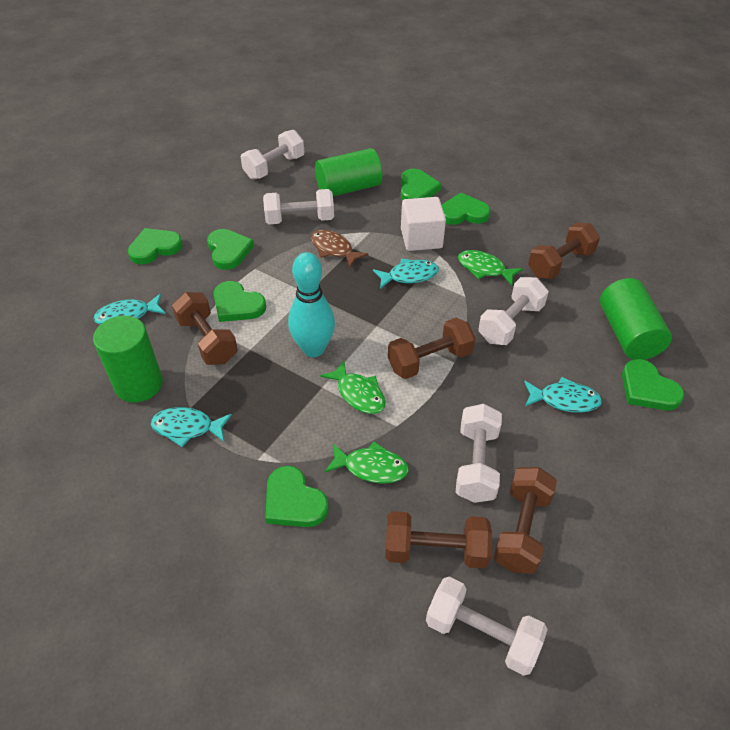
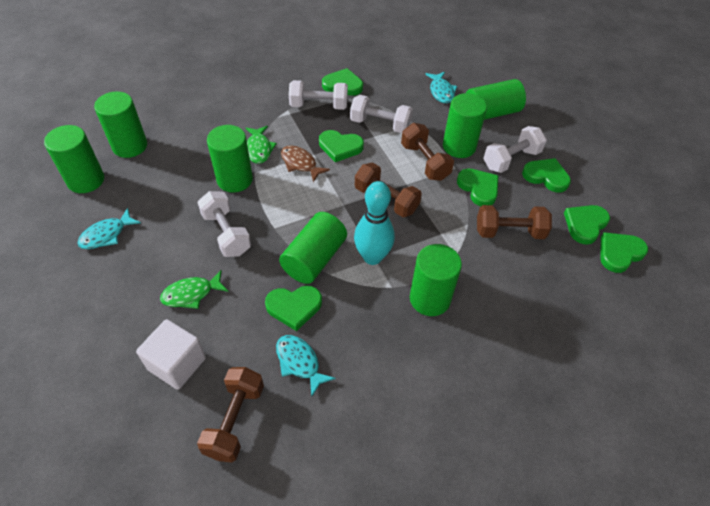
brown dumbbell: [172,292,238,365] [385,511,492,569] [388,318,476,379] [494,467,557,574] [528,223,600,279] = 5 -> [197,367,264,463] [355,163,422,217] [401,123,454,181] [477,205,552,239] = 4
green cylinder: [93,316,163,403] [315,148,382,196] [600,278,672,360] = 3 -> [44,125,104,193] [94,91,147,158] [207,125,253,192] [279,212,347,284] [410,244,462,316] [443,93,487,158] [466,79,526,120] = 7
green fish: [320,360,386,414] [324,441,409,484] [458,250,523,285] = 3 -> [160,270,229,309] [246,126,277,164] = 2
turquoise fish: [94,294,166,324] [151,407,232,447] [373,259,439,289] [524,377,602,413] = 4 -> [77,208,141,249] [276,335,336,397] [425,72,457,103] = 3
white dumbbell: [241,130,304,179] [263,189,334,224] [426,577,548,676] [456,404,502,503] [478,277,549,345] = 5 -> [197,191,251,257] [289,80,348,110] [350,95,413,133] [483,126,547,173] = 4

